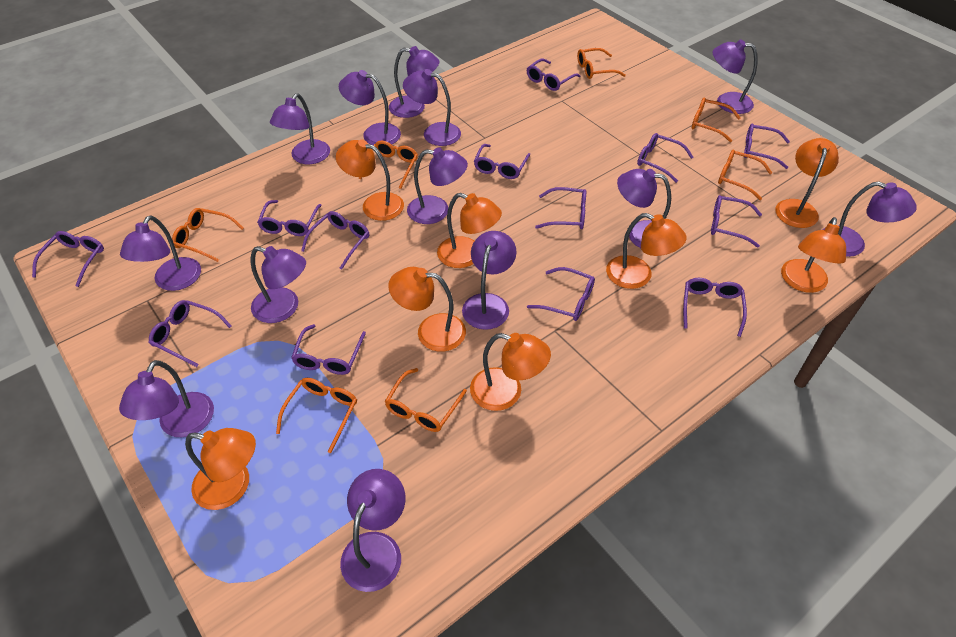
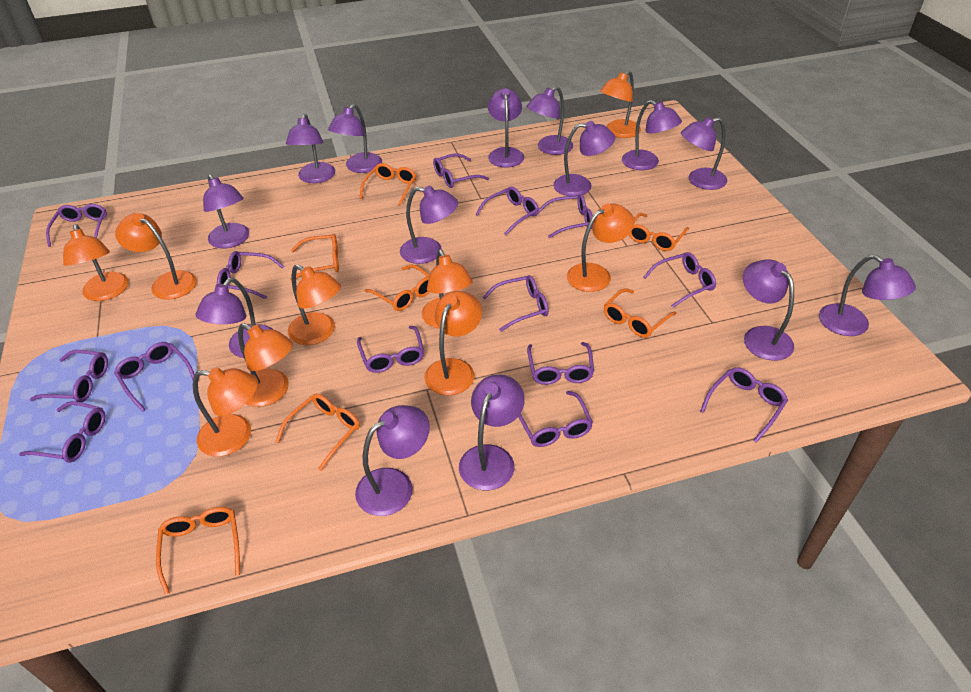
orange lamp: [185,428,256,510] [336,139,404,221] [388,267,466,352] [437,193,502,268] [470,333,551,411] [606,213,687,289] [775,138,839,228] [781,217,846,293] = 8 -> [63,224,128,301] [115,213,197,300] [193,367,258,457] [238,323,293,407] [288,265,341,345] [422,249,473,328] [424,291,482,395] [567,204,635,292] [600,71,641,138] = 9
purple glasses: [32,231,104,287] [149,300,232,367] [257,200,322,236] [291,324,366,375] [301,211,369,269] [474,144,530,179] [527,59,581,91] [527,267,595,321] [535,187,586,229] [637,133,694,183] [683,278,747,337] [711,195,762,248] [744,123,790,169] = 13 -> [19,401,105,463] [30,350,108,402] [46,204,107,247] [114,342,195,412] [217,251,284,299] [357,326,424,373] [433,153,489,188] [476,186,539,235] [482,275,549,332] [518,391,593,447] [527,342,594,385] [539,194,593,238] [644,252,716,308] [701,367,788,443] = 14
purple lamp: [119,360,214,437] [120,215,201,291] [251,246,306,323] [270,93,330,164] [339,70,401,145] [340,469,405,592] [389,46,440,118] [403,69,461,146] [407,147,468,224] [462,231,517,330] [617,169,671,248] [713,40,758,114] [823,182,917,257] = 13 -> [196,278,272,358] [203,174,249,248] [286,114,335,183] [328,104,382,173] [355,405,430,516] [400,186,458,264] [459,374,525,490] [488,88,524,168] [526,86,573,155] [553,121,615,196] [622,100,682,170] [681,117,727,190] [743,259,794,361] [819,255,916,336] = 14

